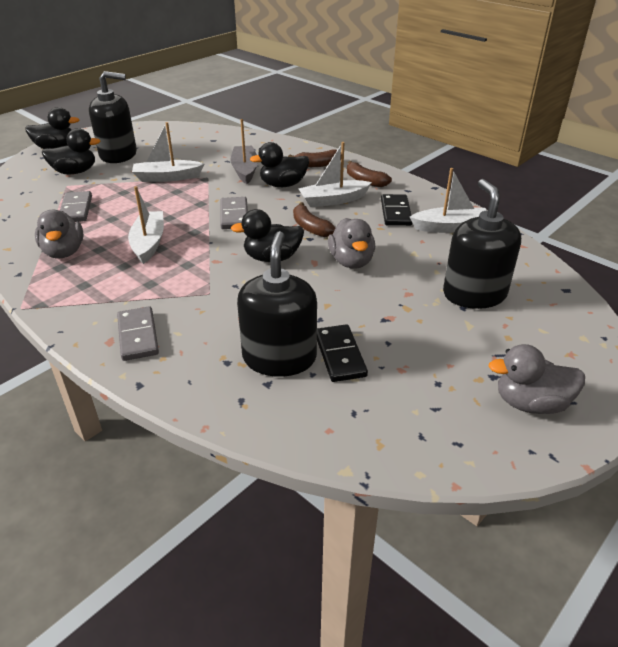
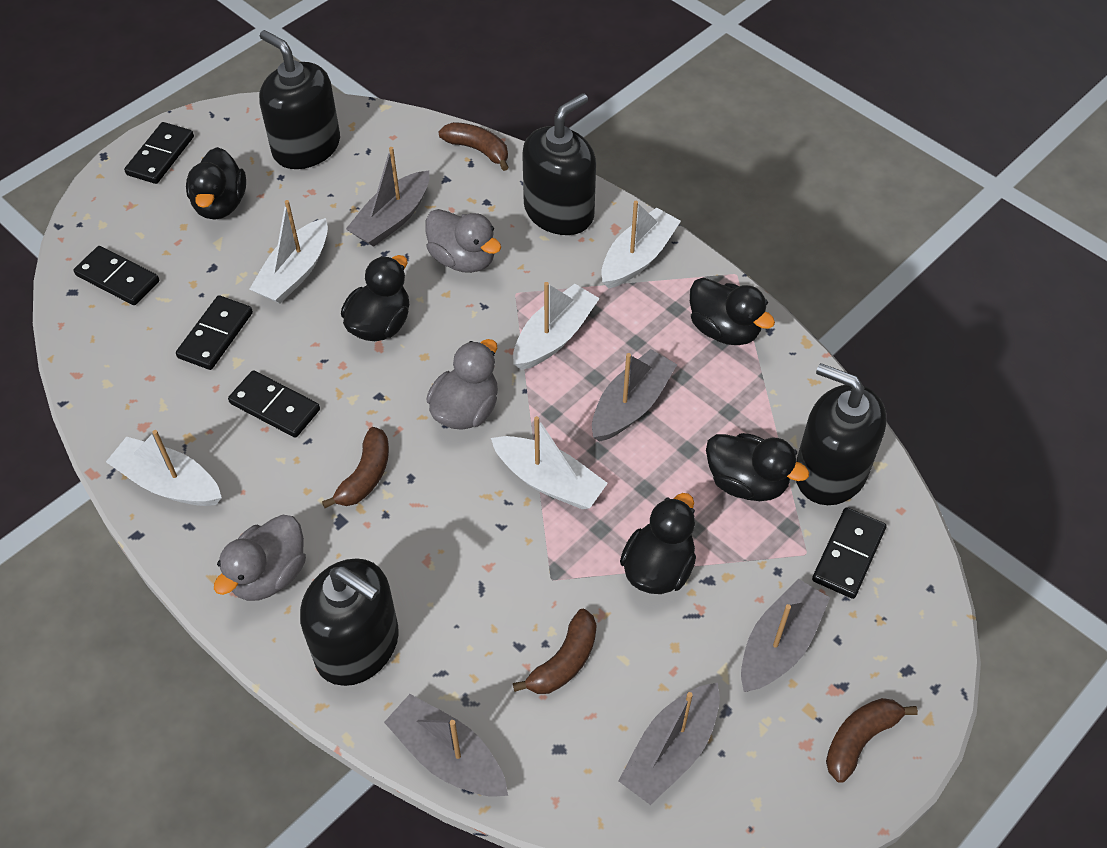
black domino: [317,324,368,382] [381,194,412,226] = 2 -> [74,246,159,305] [124,122,194,184] [176,295,253,370] [228,370,320,438] [812,507,886,599] = 5
black duck: [25,107,79,149] [42,128,100,174] [231,209,304,262] [250,142,309,187] = 4 -> [186,147,246,220] [341,255,409,341] [620,493,696,594] [690,278,775,345] [706,433,809,501] = 5
black soap dispenser: [89,71,137,163] [237,231,317,377] [443,179,521,309] = 3 -> [259,30,340,169] [300,558,399,686] [522,93,596,235] [796,363,887,505] = 4
brown banana: [288,149,341,167] [293,202,336,237] [347,161,392,187] = 3 -> [322,427,389,508] [439,122,509,171] [513,609,597,694] [826,698,918,783] = 4
grey boat: [231,119,258,184] = 1 -> [346,147,429,247] [384,694,508,797] [592,349,677,442] [618,683,720,805] [741,579,830,692] = 5
grey domino: [60,191,92,222] [117,307,159,361] [220,197,248,229] = 3 -> none = 0
white boat: [128,186,164,264] [132,122,204,182] [299,142,372,207] [410,168,486,233] = 4 -> [106,430,222,506] [249,200,328,303] [491,416,608,509] [513,282,600,370] [601,201,681,289] = 5

